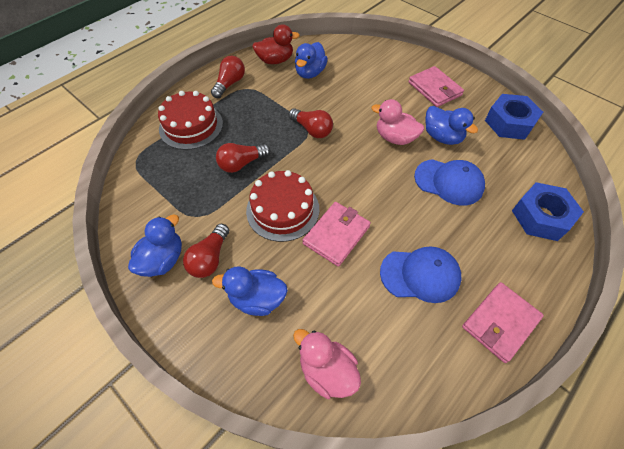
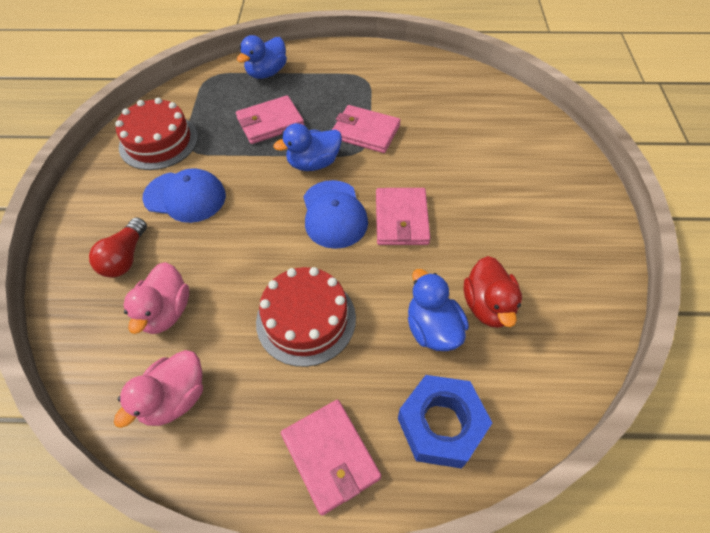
blue duck: [128,214,182,277] [212,266,288,316] [295,42,328,79] [425,106,478,145] = 4 -> [237,35,287,79] [274,123,342,171] [408,269,469,351] = 3
blue nut: [485,94,543,140] [512,182,584,241] = 2 -> [398,375,492,469] = 1
pink wallet: [302,202,371,267] [408,66,464,107] [462,282,544,363] = 3 -> [236,95,304,144] [281,400,381,516] [332,105,401,153] [376,188,431,245] = 4
red light bulb: [183,224,229,278] [211,56,245,98] [216,143,270,173] [289,108,333,138] = 4 -> [89,218,147,278] = 1

